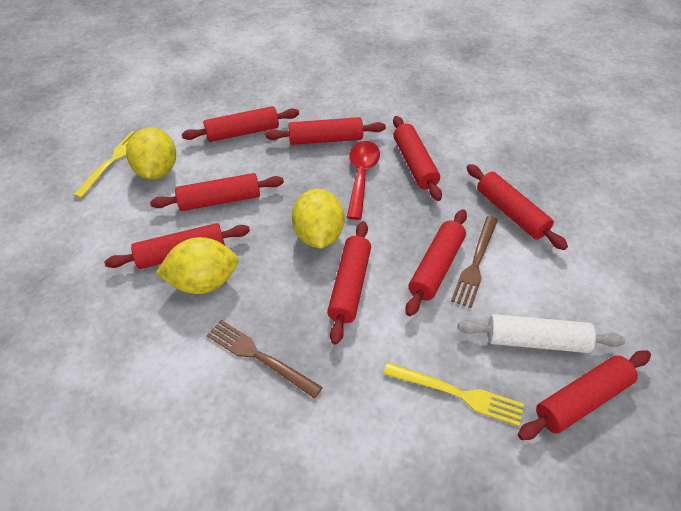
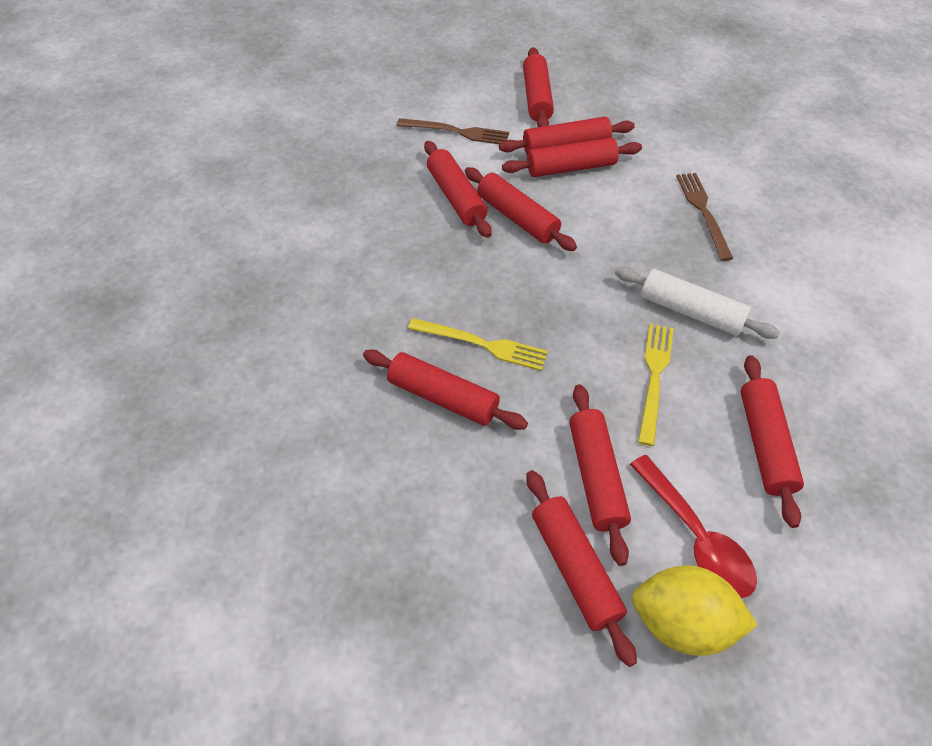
yellow lemon: [126,127,176,179] [156,237,239,294] [292,189,344,249] = 3 -> [632,566,758,656] = 1

